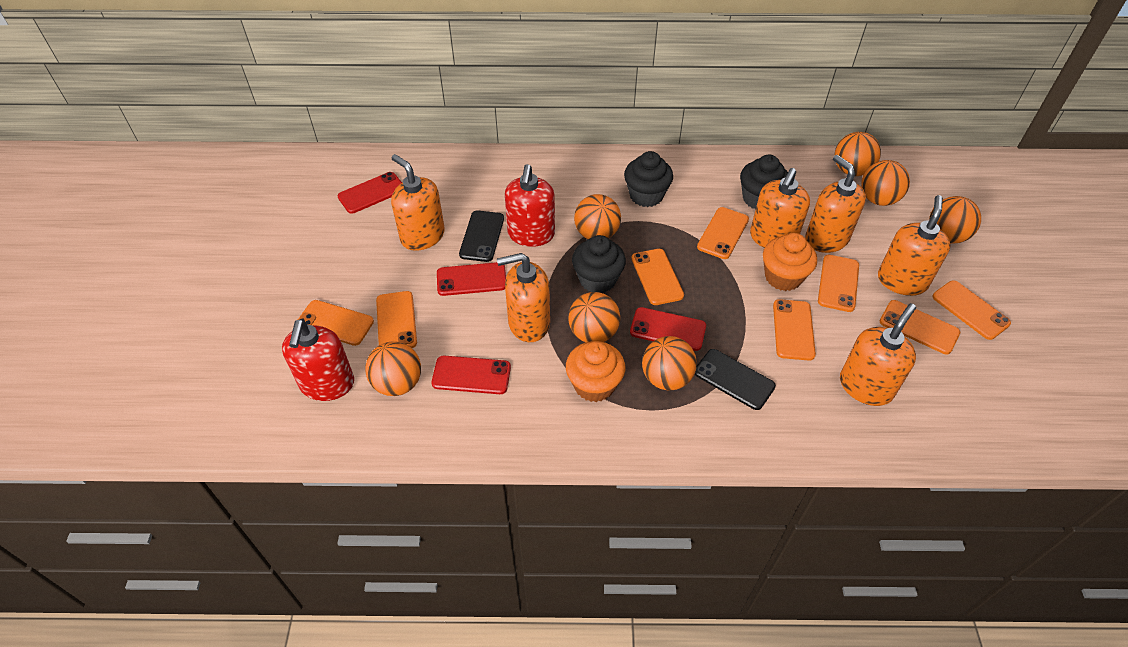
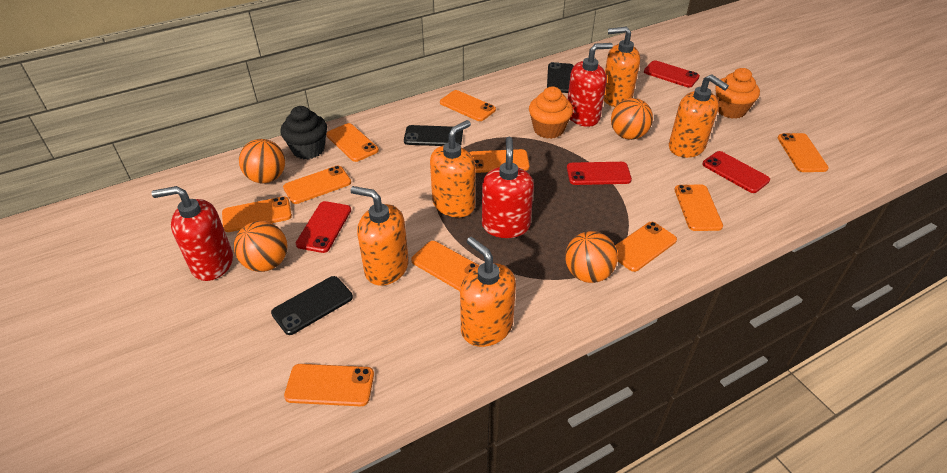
black cupcake: [572,235,626,293] [624,151,673,207] [740,155,788,209] = 3 -> [280,106,327,159] = 1
black phone: [459,210,504,262] [695,349,776,410] = 2 -> [271,276,353,335] [404,125,463,146] [547,62,574,93] = 3
orange ball: [365,341,421,396] [568,292,620,342] [574,194,621,239] [642,336,697,391] [835,132,881,176] [861,160,910,206] [929,196,981,244] = 7 -> [234,221,287,272] [239,139,285,183] [565,231,618,283] [611,98,653,140] = 4
orange phone: [298,300,374,346] [376,291,417,348] [631,249,684,305] [697,207,749,259] [773,299,816,361] [818,255,859,312] [880,300,960,354] [932,280,1011,340] = 8 -> [222,196,292,232] [283,166,351,204] [284,364,374,406] [326,123,379,162] [411,241,480,291] [440,90,496,121] [469,149,530,173] [615,222,677,272] [675,185,723,231] [778,133,829,172] = 10
orange soap dispenser: [391,154,445,251] [497,253,550,342] [750,168,810,248] [805,155,866,253] [840,303,916,406] [878,195,950,296] = 6 -> [350,186,409,286] [430,120,476,217] [460,237,516,347] [604,26,640,107] [669,75,729,158] = 5
red soap dispenser: [282,319,354,401] [505,164,555,247] = 2 -> [151,186,233,281] [482,137,534,238] [567,43,613,127] = 3

